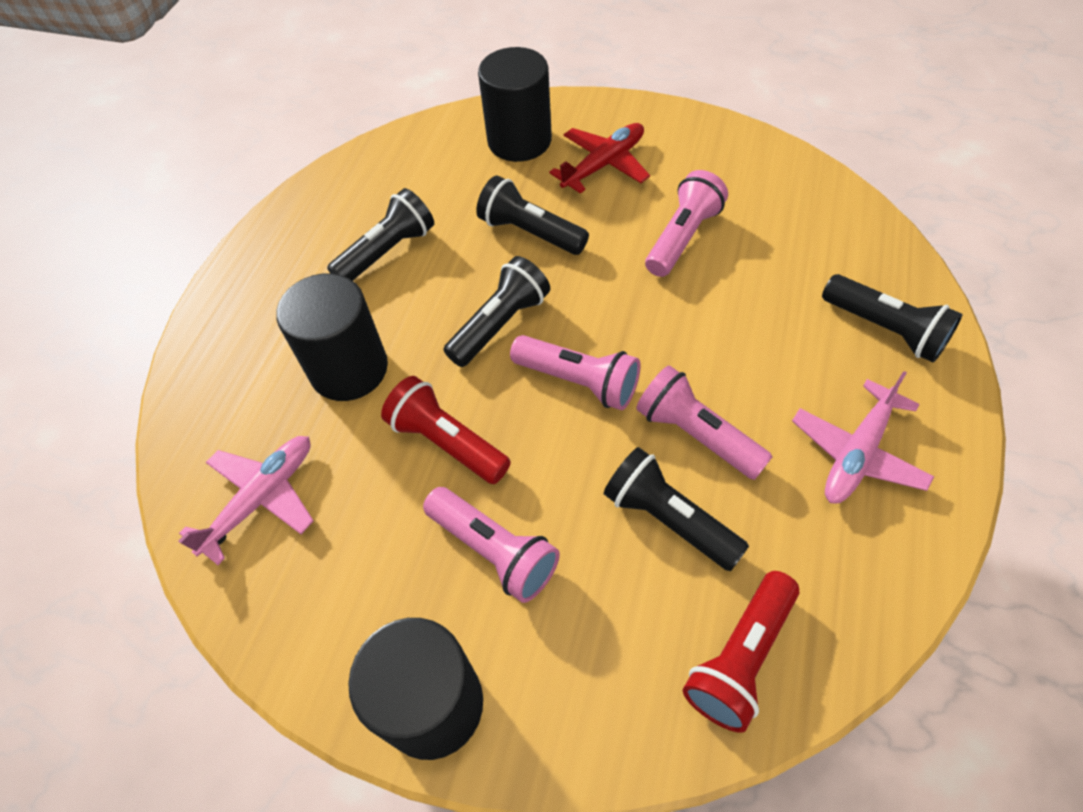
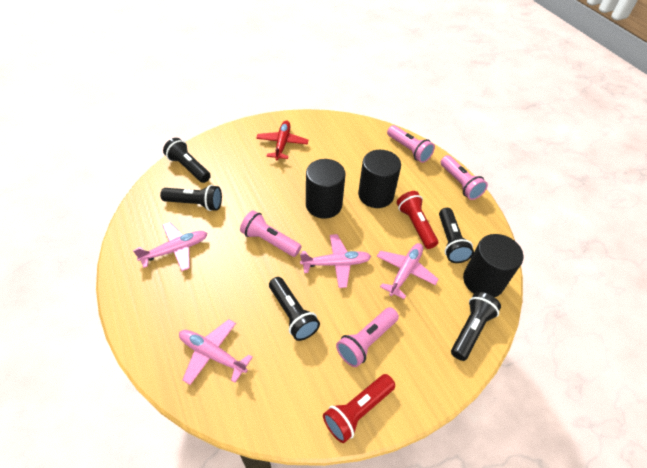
pink plane: [178,436,314,565] [792,371,934,504] = 2 -> [133,222,207,271] [179,319,253,385] [300,234,371,288] [377,243,439,299] = 4

